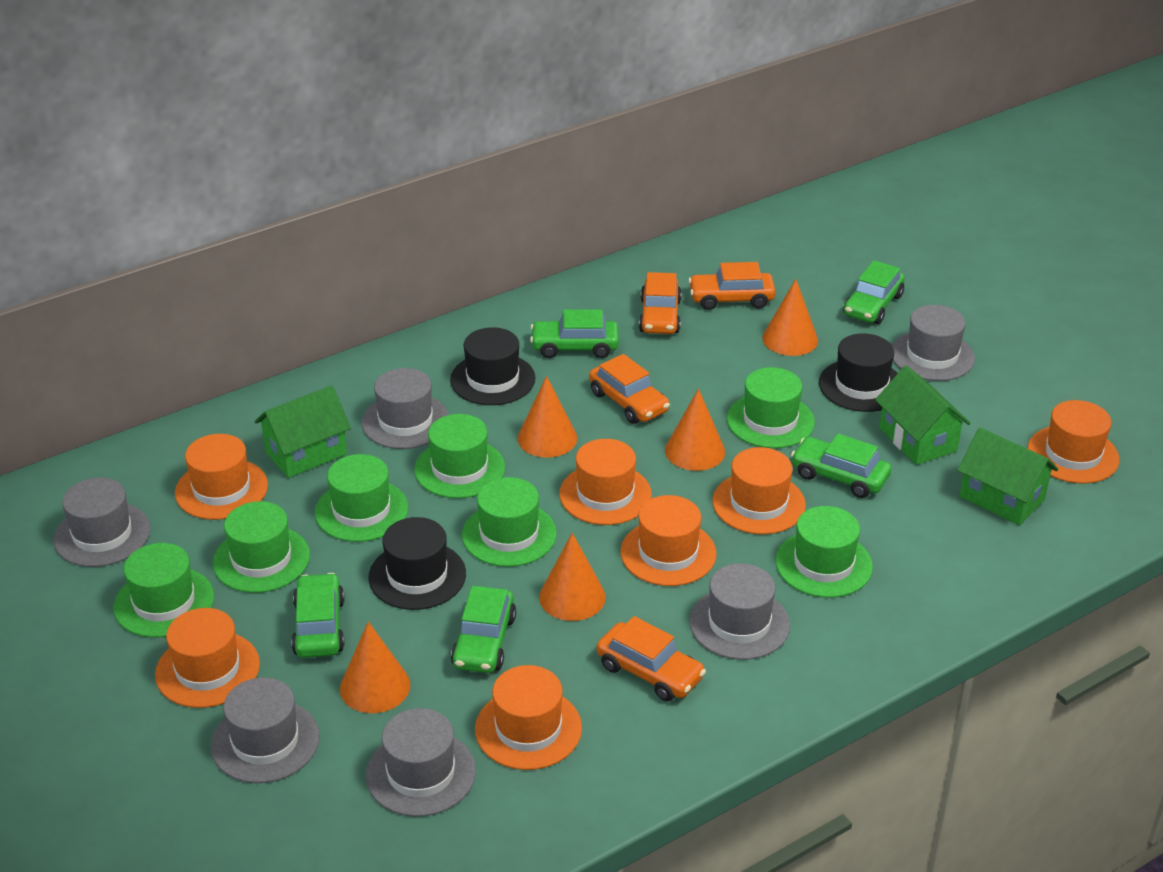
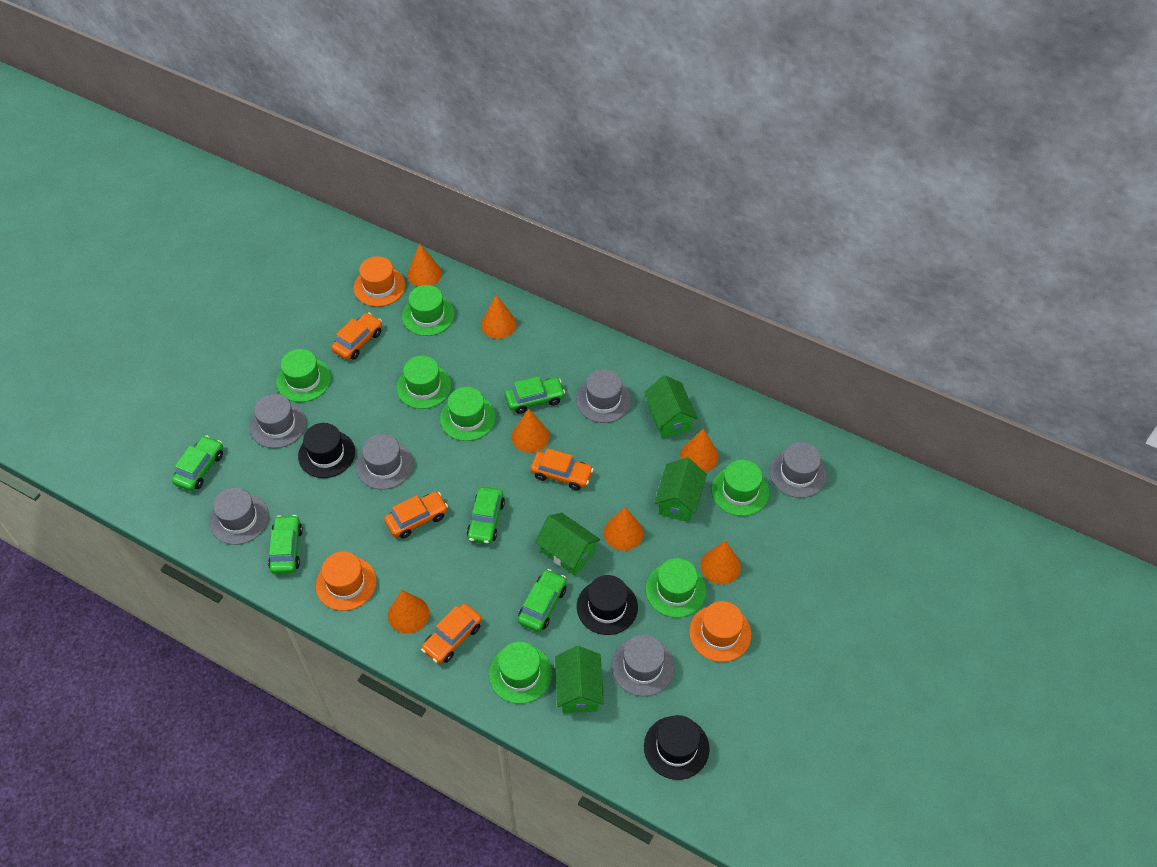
green house: [255,385,351,478] [875,366,971,465] [957,428,1058,526] = 3 -> [535,513,600,576] [555,646,604,713] [644,375,698,438] [654,458,707,522] = 4
orange cone: [340,622,410,713] [518,376,577,458] [539,533,606,621] [665,389,725,471] [762,279,818,356] = 5 -> [388,590,429,634] [407,244,442,287] [481,295,516,339] [512,409,549,453] [604,507,643,551] [680,428,718,472] [700,541,741,584] = 7
orange hat: [155,608,260,708] [175,434,268,520] [475,665,582,770] [559,439,652,525] [620,495,717,586] [713,447,806,534] [1028,400,1120,484] = 7 -> [316,551,377,611] [354,256,406,307] [689,601,751,662] = 3

